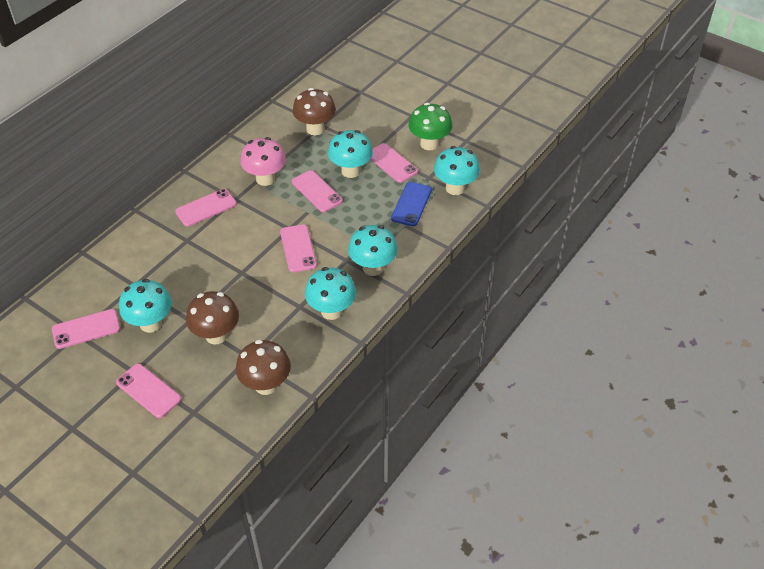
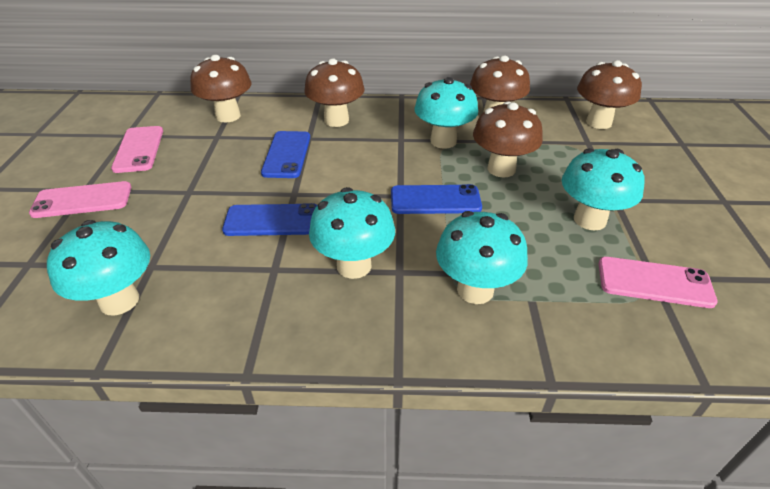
blue phone: [391,182,432,226] = 1 -> [222,203,317,236] [261,131,310,178] [391,184,482,214] = 3
brown mushroom: [186,291,239,345] [236,340,291,395] [293,88,336,135] = 3 -> [190,55,251,123] [304,58,365,127] [470,55,530,112] [473,101,543,178] [577,60,642,129] = 5
green mushroom: [408,103,452,150] = 1 -> none = 0
pink mushroom: [240,137,286,186] = 1 -> none = 0
pink phone: [52,309,121,349] [116,364,182,418] [175,189,237,227] [280,224,317,272] [292,170,343,212] [370,143,418,183] = 6 -> [29,181,131,218] [111,126,163,173] [599,257,718,308] = 3

